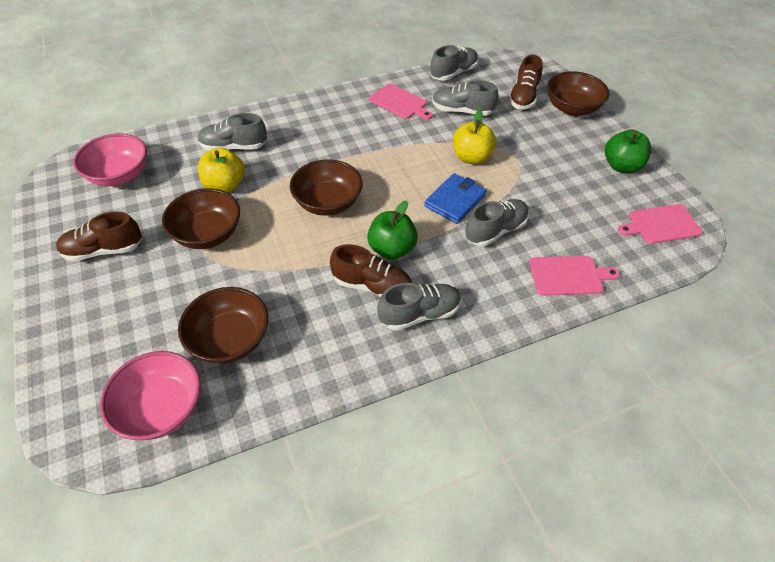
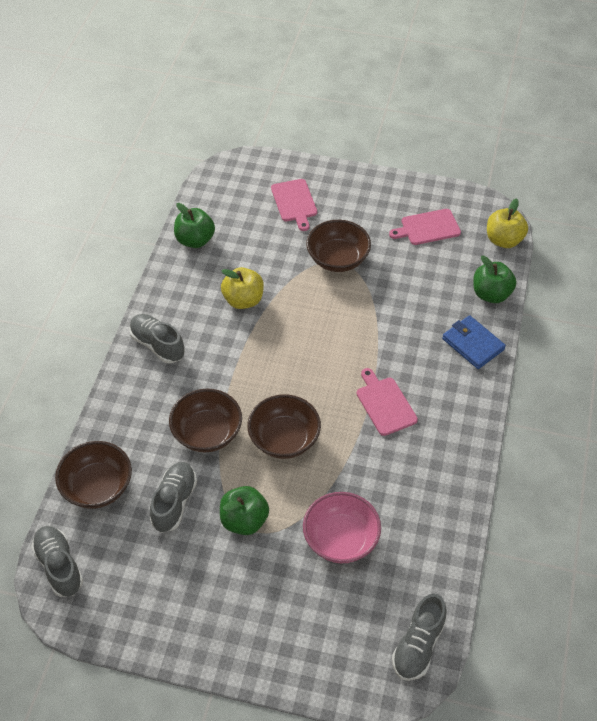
brown shoe: [56,211,142,262] [330,244,412,297] [508,55,543,109] = 3 -> none = 0
green apple: [367,200,418,260] [605,130,651,173] = 2 -> [174,203,215,248] [220,486,269,535] [473,256,516,303] = 3
grey shoe: [198,113,267,151] [377,283,461,331] [430,45,478,81] [432,80,499,116] [465,199,529,246] = 5 -> [31,526,83,597] [129,314,185,364] [150,462,197,533] [392,593,446,681] = 4
pink bowl: [73,133,147,186] [100,351,201,440] = 2 -> [303,492,381,563] = 1

